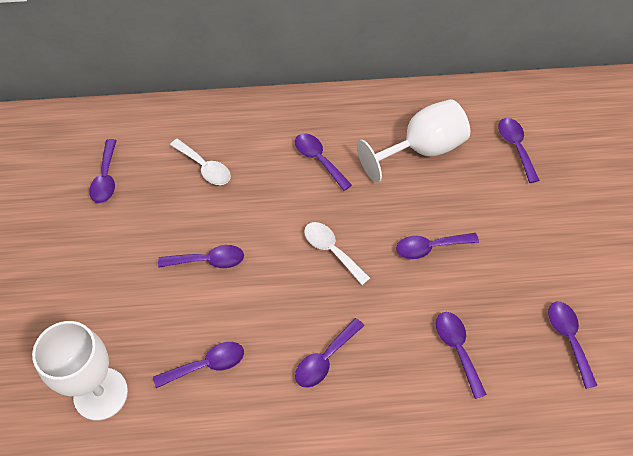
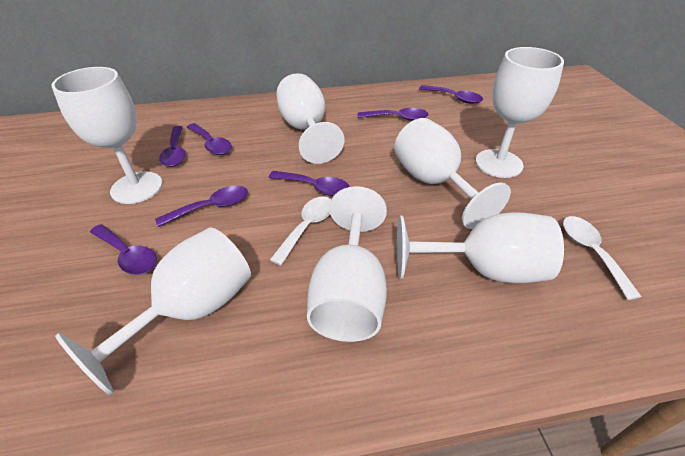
purple spoon: [89,139,117,203] [153,342,244,388] [158,245,244,268] [295,133,352,191] [295,318,364,388] [396,233,479,259] [436,312,487,399] [498,118,540,183] [548,301,598,389] = 9 -> [90,224,157,275] [155,186,248,227] [159,126,185,167] [187,123,232,155] [268,171,350,196] [358,108,428,121] [419,85,483,104] = 7
white goblet: [32,321,128,420] [357,99,470,183] = 2 -> [51,67,163,204] [55,227,251,396] [276,73,344,164] [307,186,387,342] [394,118,511,229] [397,212,564,283] [475,47,564,178] = 7

